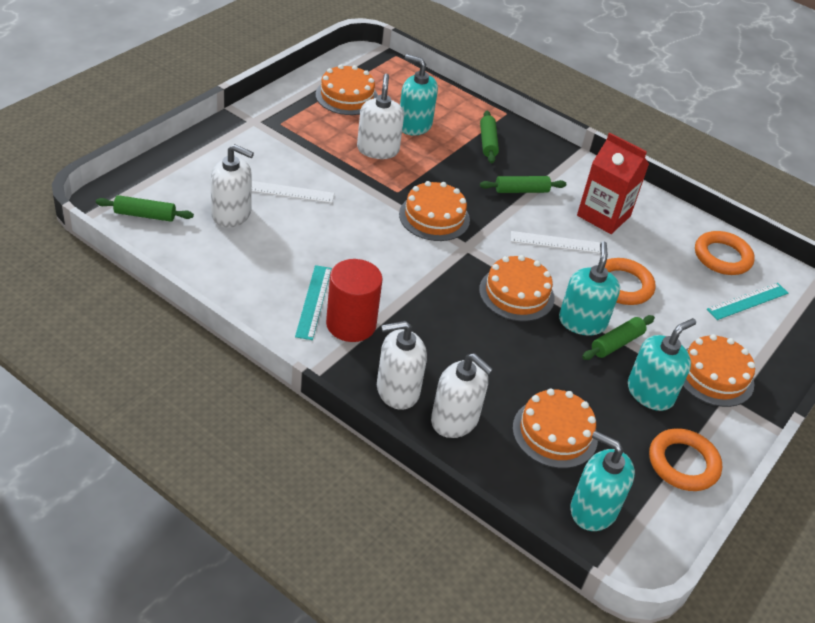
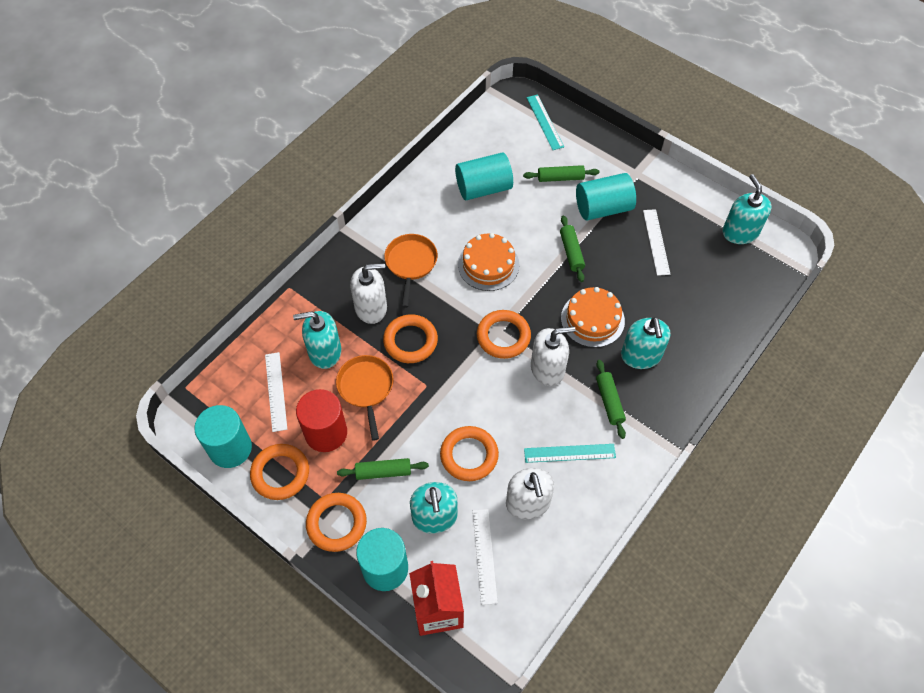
orange cake: [316,64,378,115] [399,181,470,241] [479,255,555,321] [513,389,598,468] [683,334,755,407] = 5 -> [458,233,519,291] [561,287,625,348] = 2
orange pan: none = 0 -> [336,355,394,441] [384,234,438,308] = 2
orange ring: [605,258,655,305] [649,428,722,491] [695,231,755,275] = 3 -> [250,444,309,500] [306,493,367,552] [383,314,438,363] [440,426,499,481] [477,310,531,359] = 5
turquoise cylinder: none = 0 -> [194,405,252,468] [356,528,408,591] [455,152,513,200] [576,173,636,220] = 4
white ruler: [252,181,334,203] [511,231,601,254] = 2 -> [265,352,287,432] [473,509,498,605] [643,209,670,276] = 3
white soap dispenser: [210,144,254,228] [357,73,404,159] [377,321,427,410] [431,353,493,438] = 4 -> [350,263,387,324] [506,468,555,520] [531,326,575,386] = 3

